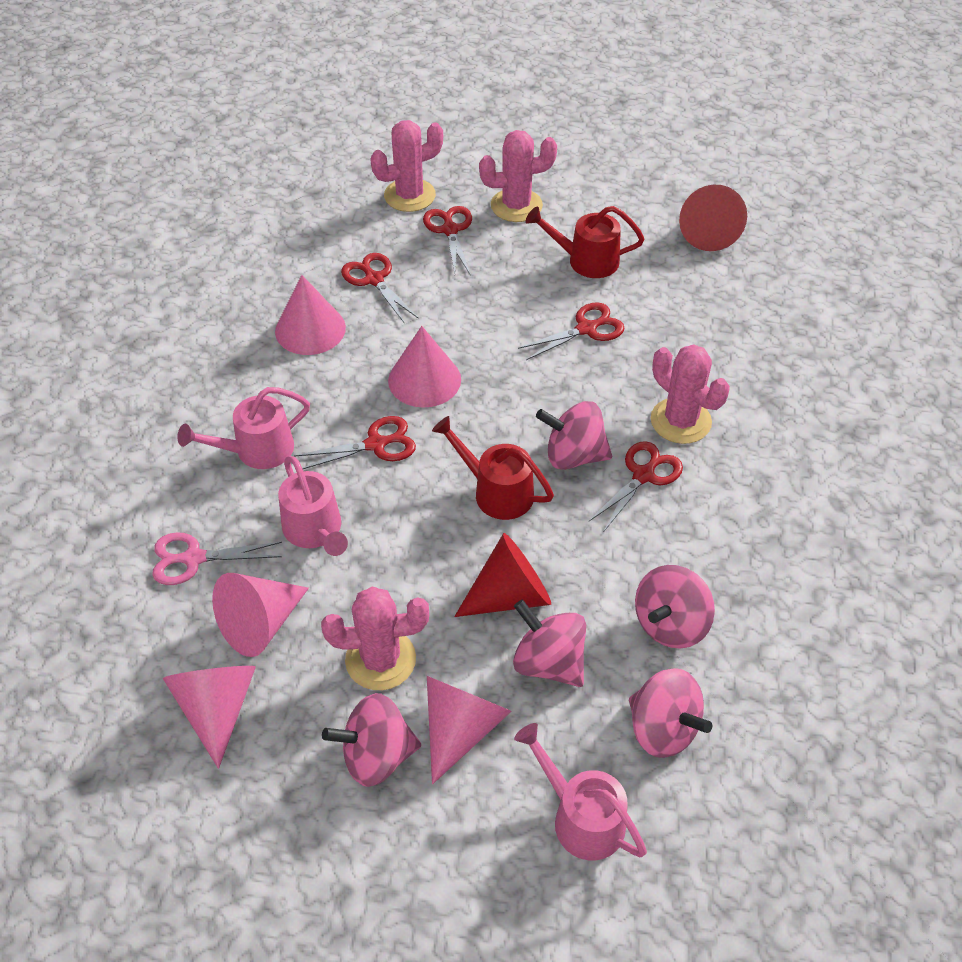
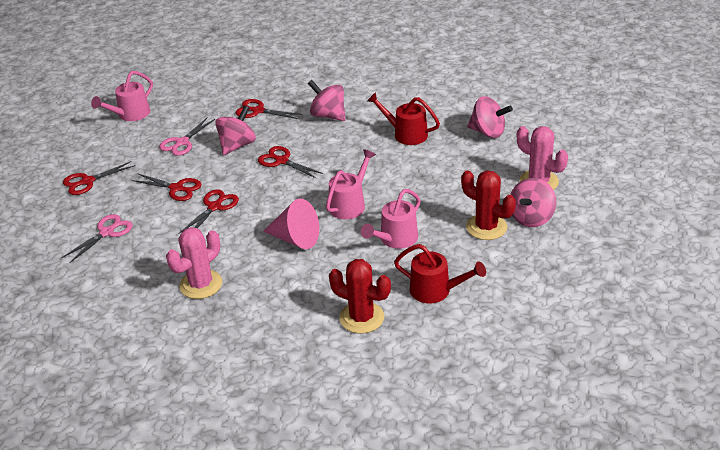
pink cactus: [321,587,429,690] [370,120,443,212] [479,130,557,222] [651,344,730,444] = 4 -> [166,227,222,299] [517,126,568,190] = 2
pink cone: [163,666,256,769] [212,573,309,657] [275,275,346,355] [388,326,461,408] [427,676,512,784] = 5 -> [263,199,319,249] = 1
pink scissors: [152,532,282,585] = 1 -> [61,214,133,263] [159,117,215,156] = 2
pink spinning top: [322,693,421,787] [513,599,586,687] [536,401,612,470] [629,668,712,758] [635,565,715,649] = 5 -> [215,105,256,155] [308,80,346,121] [467,96,513,138] [510,178,556,227] = 4
red cactus: none = 0 -> [329,259,391,334] [461,170,516,240] = 2
red cone: [454,533,551,617] [679,185,747,251] = 2 -> none = 0

